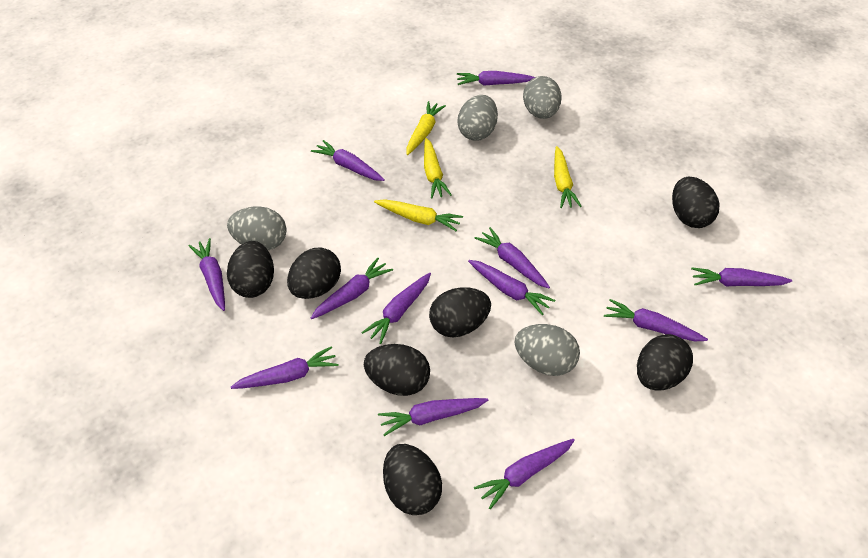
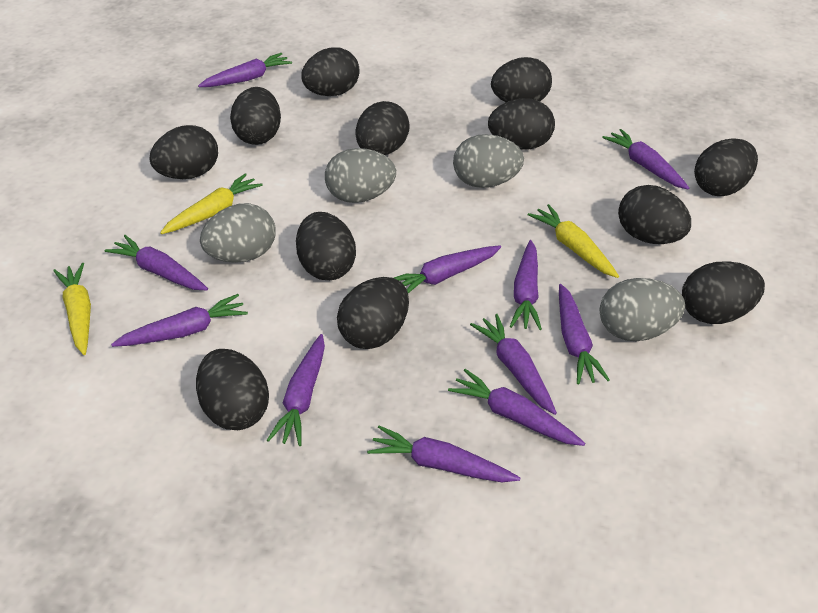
black egg: [227,241,274,298] [287,247,341,299] [364,344,430,396] [383,444,442,515] [429,287,491,337] [637,334,693,391] [672,177,720,228] = 7 -> [149,125,218,179] [196,349,269,430] [230,87,281,145] [296,212,356,280] [301,47,360,96] [337,277,409,349] [356,101,410,155] [488,98,555,150] [491,57,552,102] [618,185,691,244] [682,261,765,324] [694,138,758,196] = 12
purple carrot: [188,238,225,311] [231,346,339,389] [311,140,385,181] [311,258,393,319] [361,273,431,344] [378,398,488,436] [457,71,535,86] [468,260,555,315] [474,439,575,509] [475,227,550,288] [604,299,708,341] [691,267,792,286] = 12 -> [105,235,208,290] [111,294,248,347] [198,53,292,87] [267,334,325,446] [367,426,521,482] [394,246,501,293] [448,369,585,446] [470,314,557,415] [509,240,542,330] [559,284,610,384] [602,129,689,189] = 11
yellow carrot: [374,199,463,231] [406,101,446,155] [424,138,452,198] [554,146,582,208] = 4 -> [53,263,91,355] [160,173,262,234] [528,204,619,278] = 3

